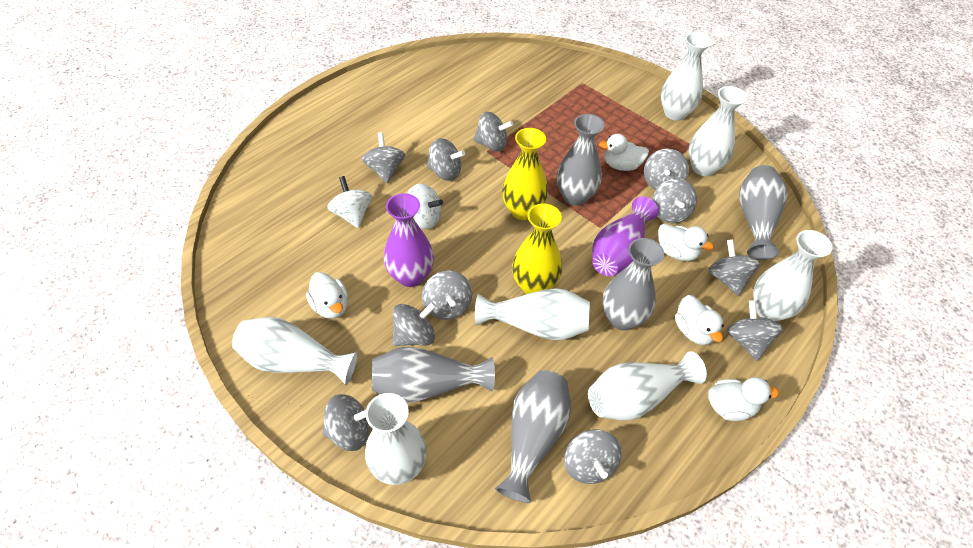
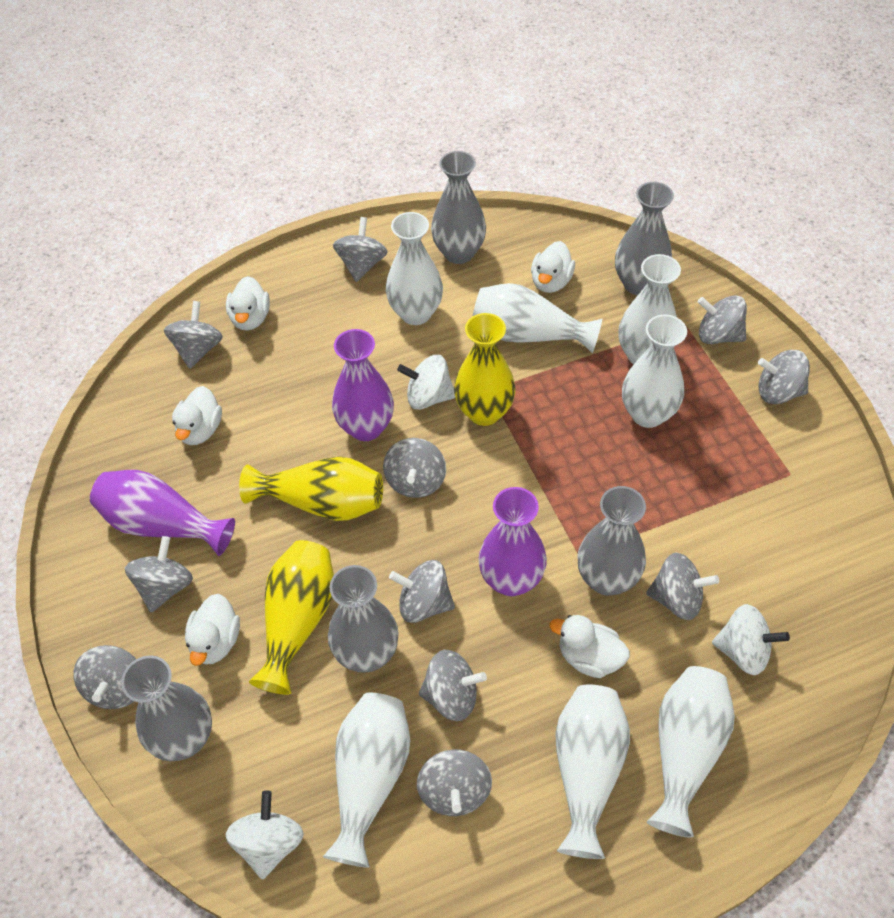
purple vase: [384,193,434,287] [592,196,659,276] = 2 -> [90,470,235,556] [332,329,394,441] [478,487,547,596] = 3
white spinning top: [327,176,372,228] [407,184,443,229] = 2 -> [225,790,304,880] [397,355,455,410] [712,604,790,675] = 3
yellow vase: [502,128,548,220] [512,203,562,294] = 2 -> [239,457,383,521] [249,540,334,695] [454,313,516,426] = 3

